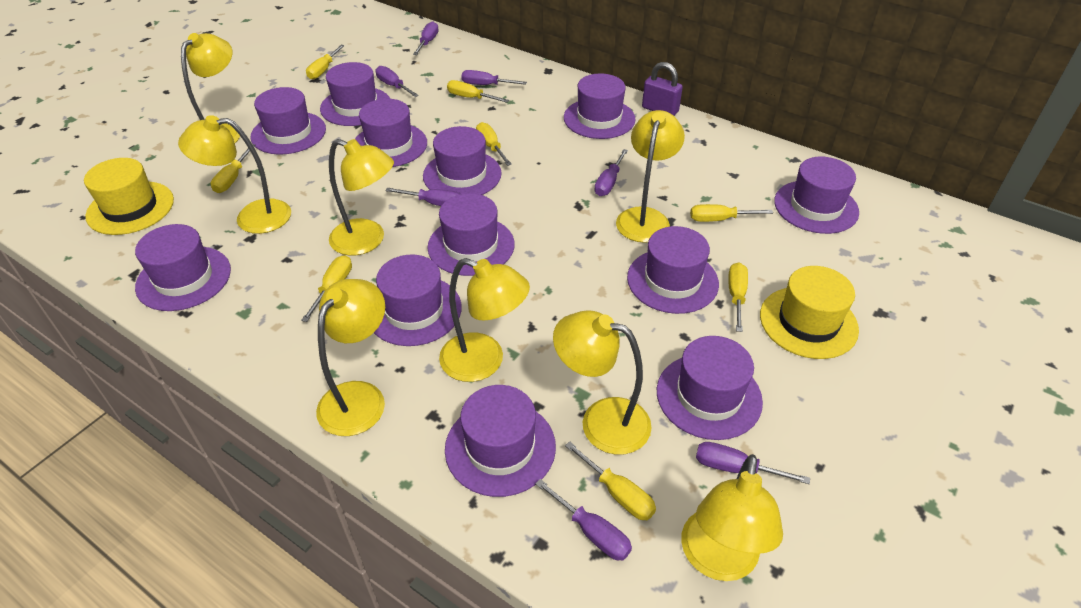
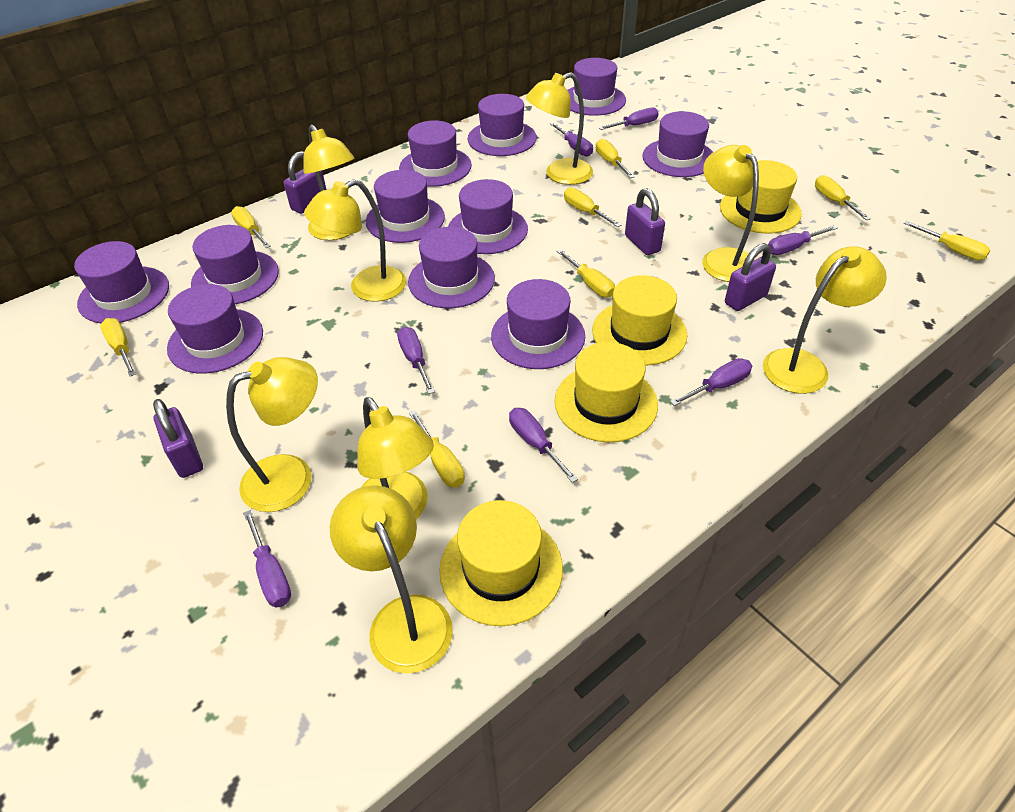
purple hat: [135,224,231,311] [251,87,326,154] [320,62,390,126] [355,99,427,167] [374,254,462,346] [423,126,502,195] [427,193,515,276] [445,385,556,497] [564,74,636,139] [627,226,719,314] [657,336,763,440] [774,157,859,234] = 12 -> [74,241,169,323] [167,284,263,374] [191,225,279,304] [366,170,445,243] [399,120,472,187] [408,227,495,308] [448,179,528,254] [468,94,537,156] [491,279,585,369] [567,58,626,116] [642,111,713,177] = 11
purple padlock: [642,62,683,116] = 1 -> [153,399,203,478] [284,151,327,214] [625,188,665,255] [725,243,776,311] = 4
yellow hat: [84,158,174,235] [760,266,859,359] = 2 -> [439,500,563,626] [555,342,658,442] [592,275,687,366] [720,160,802,234] = 4

